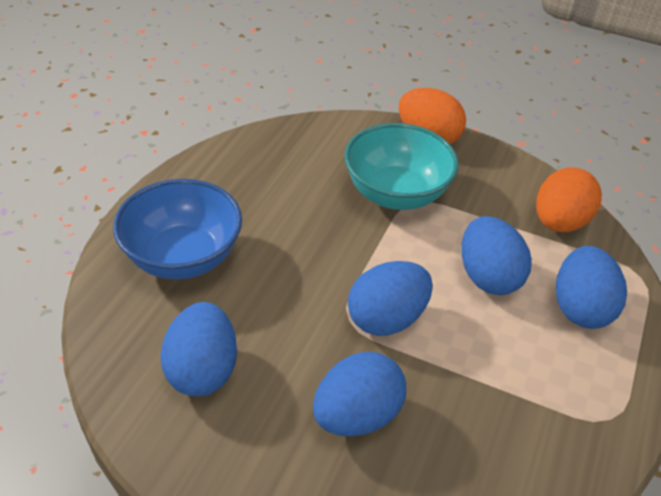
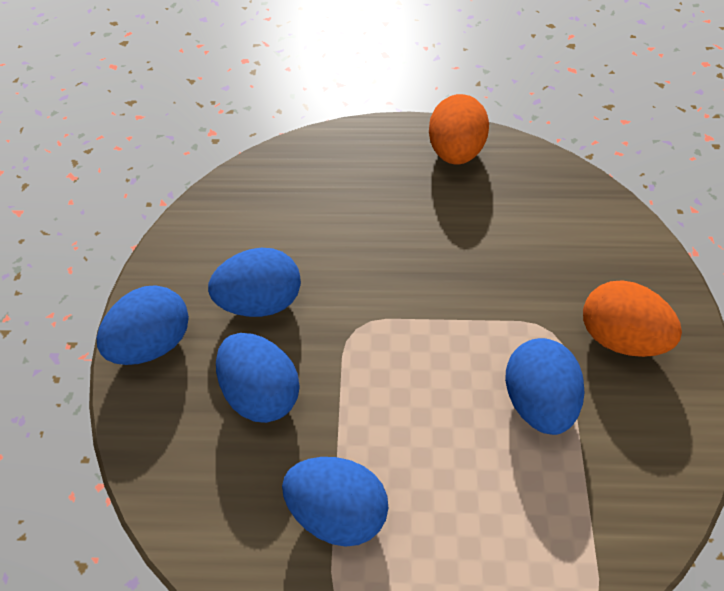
blue bowl: [113,179,242,280] = 1 -> none = 0
turquoise bowl: [344,123,459,210] = 1 -> none = 0

